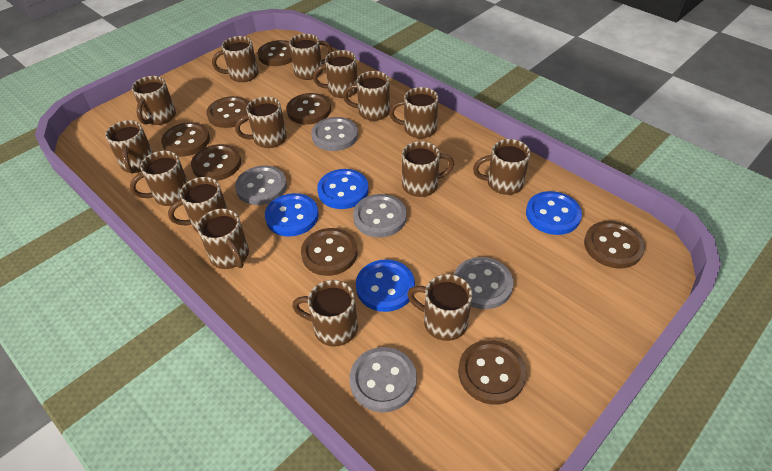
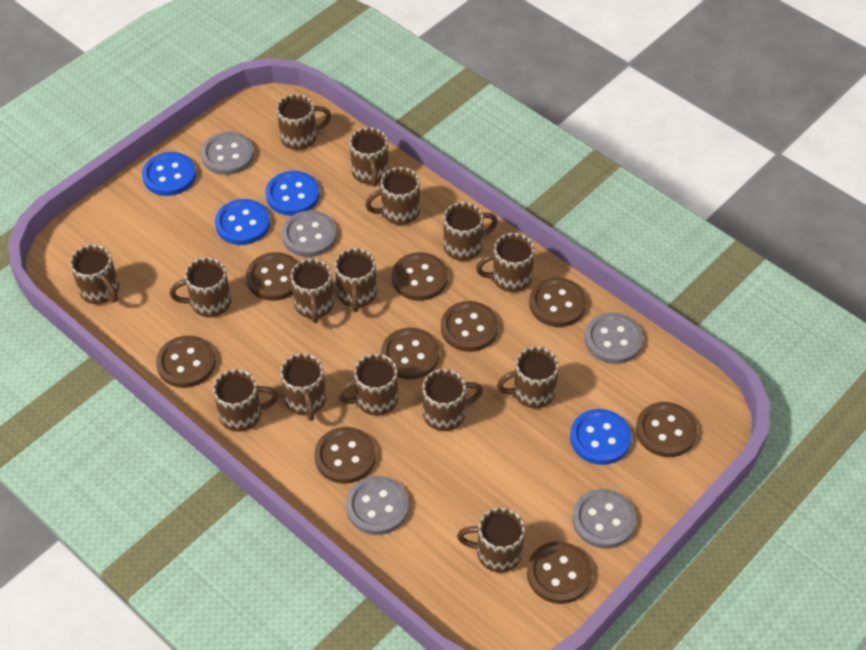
brown button: [161,122,210,157] [191,144,241,181] [206,96,250,128] [258,40,292,66] [286,93,331,124] [301,228,357,276] [458,340,527,405] [584,221,645,268] = 8 -> [156,335,216,388] [246,252,299,301] [314,427,376,484] [381,328,439,379] [392,252,448,301] [441,301,498,352] [527,541,592,604] [529,277,587,327] [636,402,698,457] = 9

